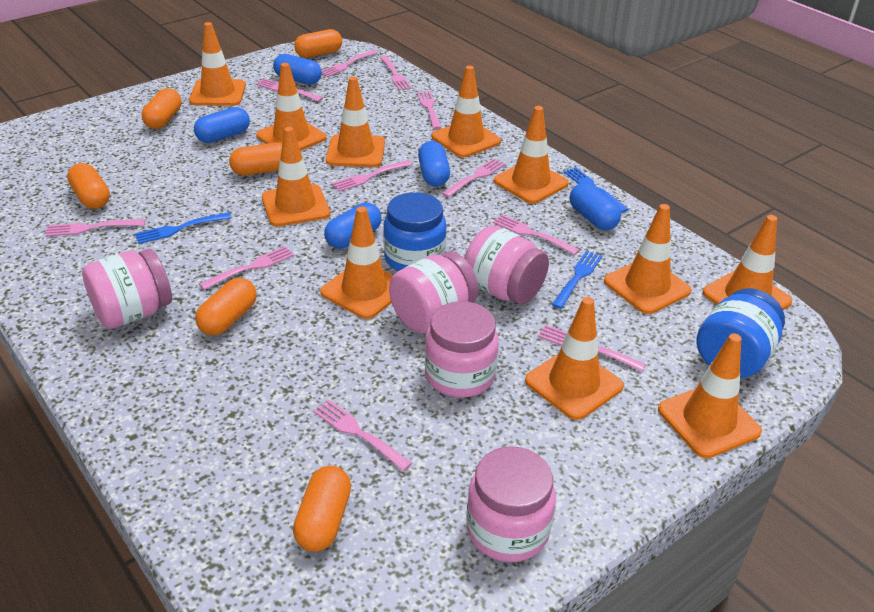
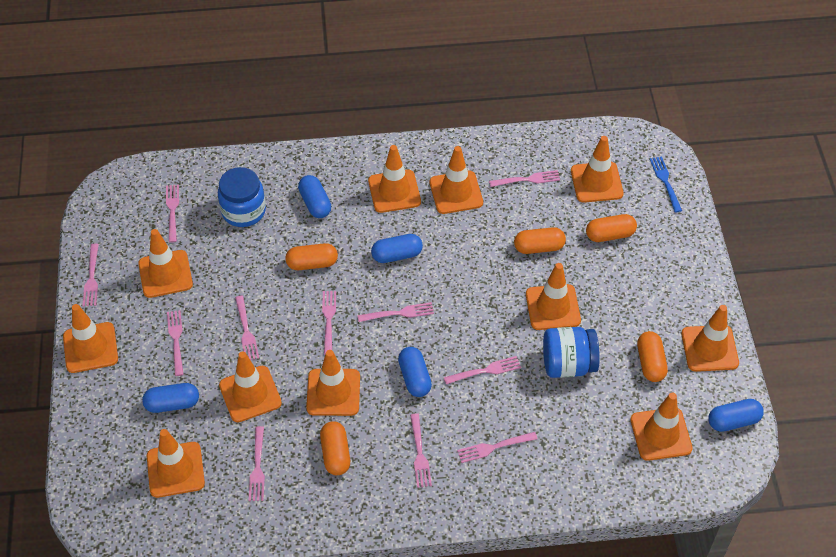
blue fork: [135,212,232,244] [552,250,602,309] [564,167,629,213] = 3 -> [650,156,682,212] = 1
orange capsule: [67,163,110,209] [142,88,181,129] [195,278,257,335] [229,142,282,176] [293,466,351,552] [294,29,342,58] = 6 -> [285,243,338,270] [320,421,350,475] [514,227,566,254] [586,214,637,242] [637,331,668,382] = 5
pink jar: [82,249,172,329] [389,251,478,334] [425,301,499,398] [464,225,549,305] [466,446,556,562] = 5 -> none = 0

